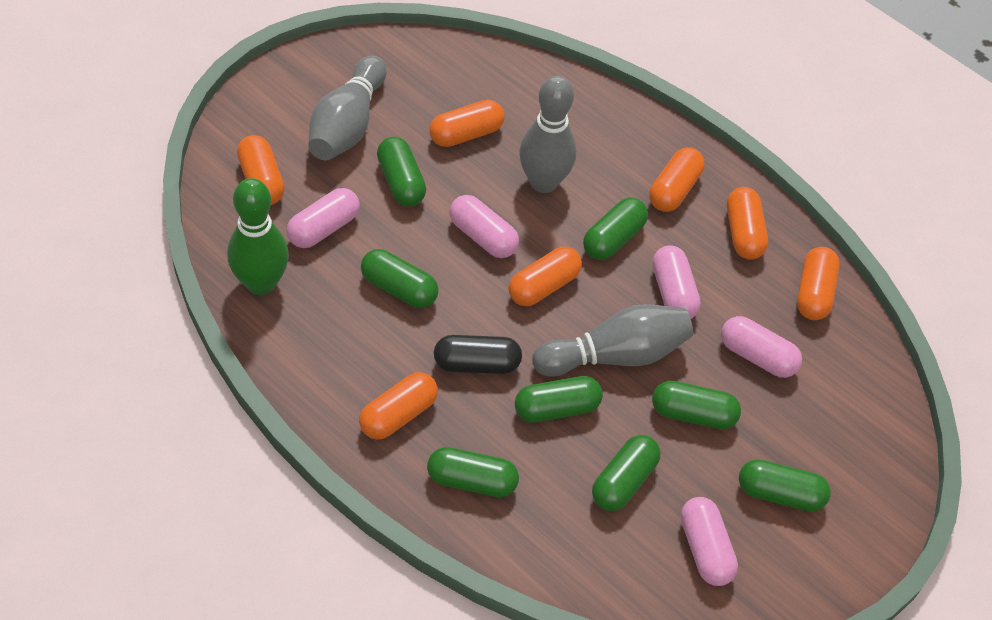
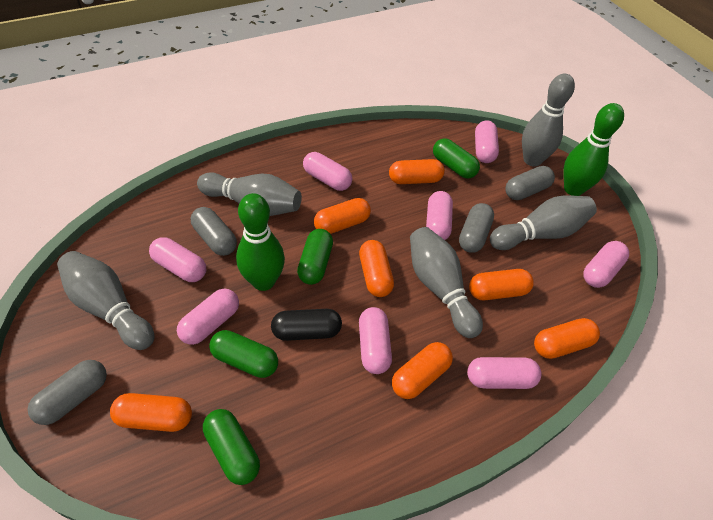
green bowling pin: [227,178,289,295] = 1 -> [236,193,285,291] [563,103,624,196] = 2
green capsule: [361,249,439,308] [377,137,426,206] [427,447,519,497] [515,376,603,422] [583,197,648,260] [592,435,661,511] [652,381,741,429] [739,459,831,512] = 8 -> [203,409,260,485] [209,330,278,378] [297,229,333,285] [433,139,480,179] = 4
grey bowling pin: [308,56,387,160] [519,76,577,193] [532,304,693,377] = 3 -> [57,251,154,350] [197,172,302,216] [410,227,483,338] [490,195,597,250] [522,74,575,167] = 5
grey capsule: none = 0 -> [27,360,107,425] [191,207,237,256] [459,203,494,253] [506,166,555,200] = 4
pink capsule: [286,188,360,248] [450,195,519,258] [652,245,701,319] [681,497,738,586] [721,316,802,378] = 5 -> [149,237,206,282] [177,289,239,345] [303,152,352,191] [359,307,392,374] [426,191,453,240] [467,357,542,389] [475,120,499,163] [583,241,629,288] = 8

